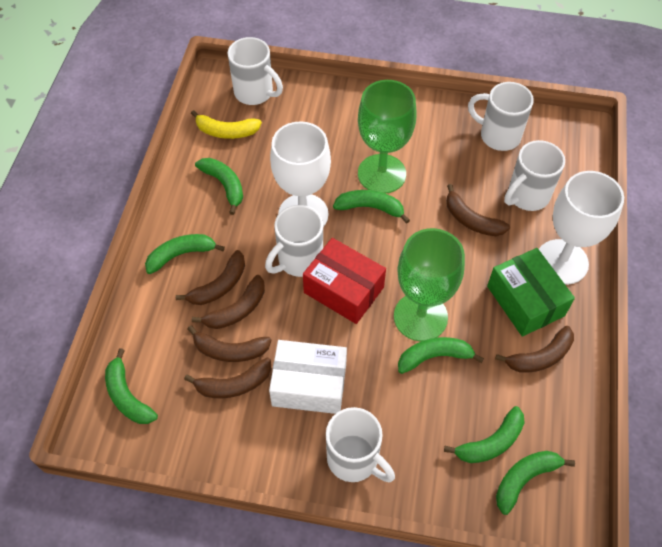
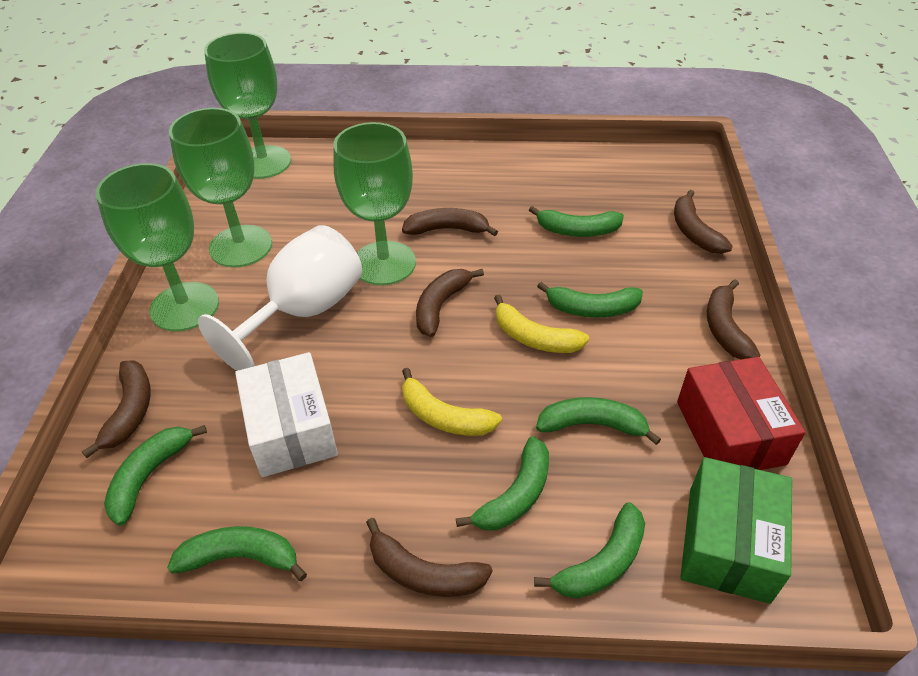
green goblet: [358,80,416,194] [394,228,465,341] = 2 -> [95,163,219,331] [169,108,272,268] [204,32,291,179] [333,122,416,285] = 4
white goblet: [270,121,331,227] [539,171,624,285] = 2 -> [198,225,362,371] = 1
white mug: [228,37,283,105] [265,205,323,277] [326,407,395,482] [468,82,534,151] [504,140,565,211] = 5 -> none = 0
yellow banana: [191,110,262,139] = 1 -> [402,368,502,436] [494,295,589,353] = 2

